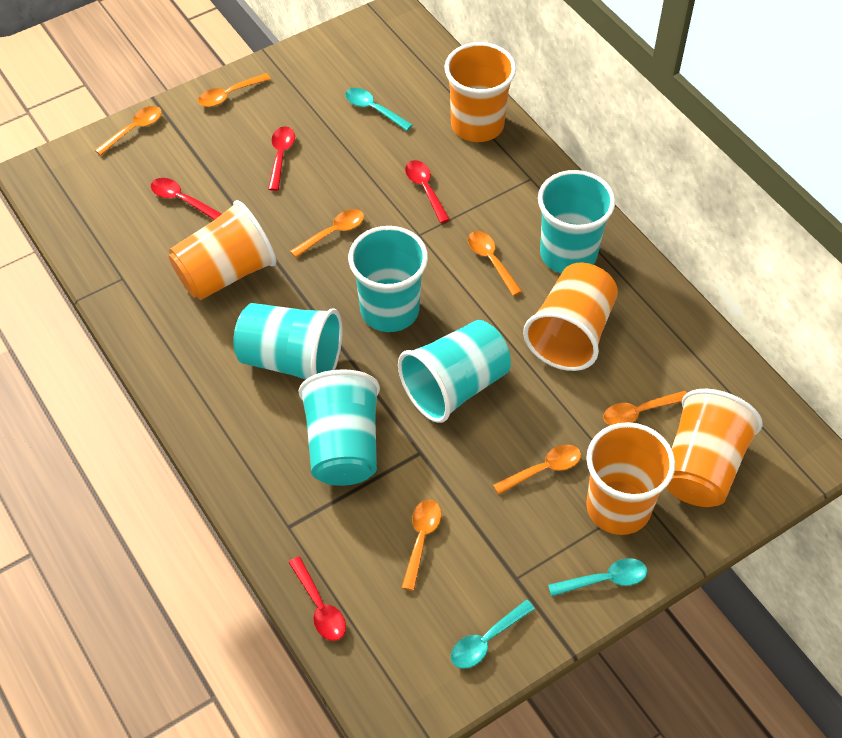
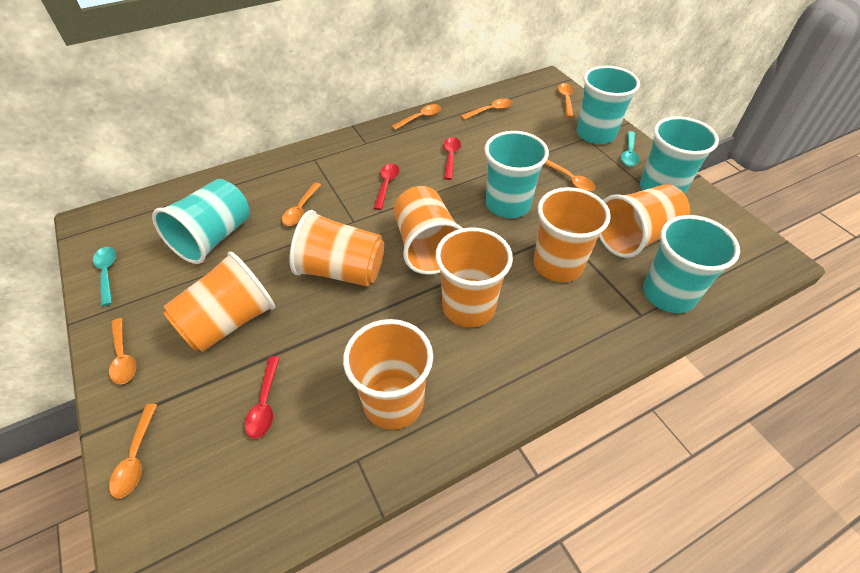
orange cup: [168,200,276,300] [444,42,516,142] [523,263,618,371] [586,422,675,535] [666,389,763,507] = 5 -> [163,252,275,352] [289,210,384,286] [343,319,433,430] [394,186,462,275] [435,227,513,327] [534,187,611,282] [599,184,690,258] = 7
red spoon: [151,178,222,220] [268,126,295,191] [288,556,346,641] [405,160,450,223] = 4 -> [244,356,280,439] [374,163,399,210] [443,137,461,180] = 3
turquoise spoon: [345,88,412,131] [451,600,535,668] [548,558,647,597] = 3 -> [93,247,116,306] [621,131,639,167] = 2

